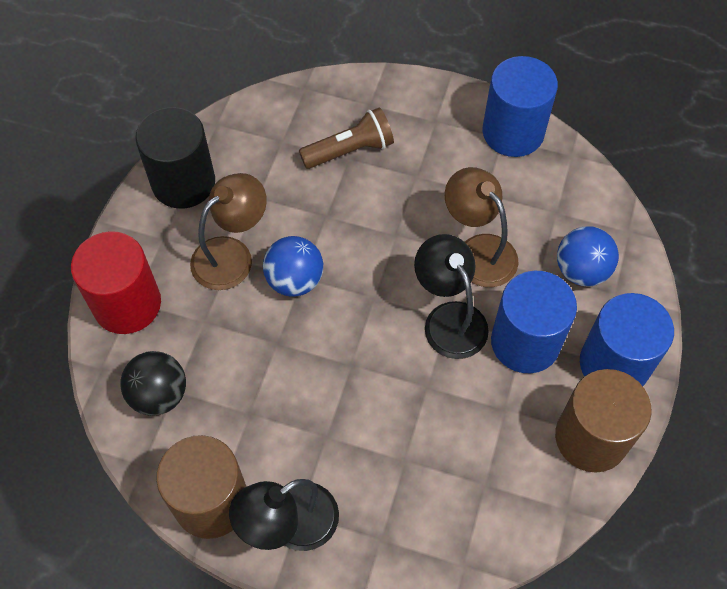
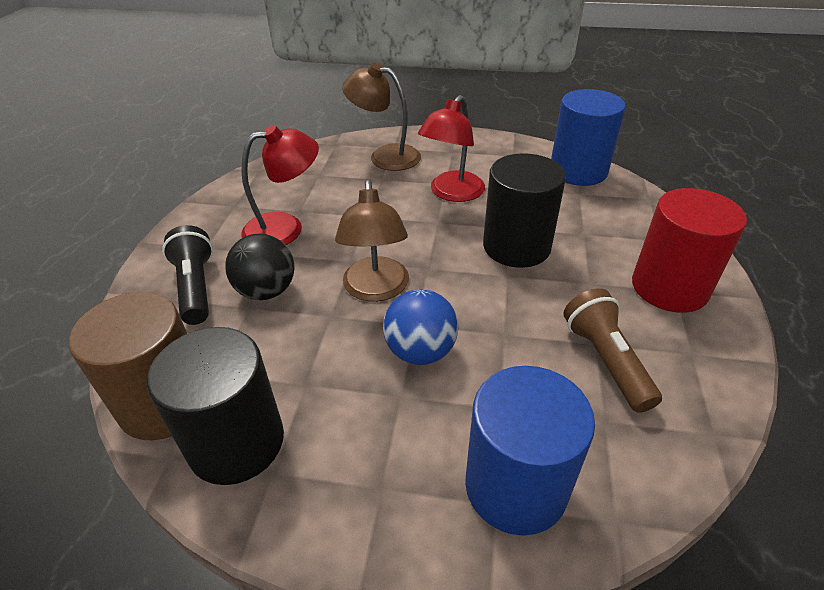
black cylinder: [135,107,215,209] = 1 -> [147,327,284,485] [483,153,566,268] = 2
black flashlight: none = 0 -> [162,225,213,325] = 1
black lamp: [229,479,339,551] [414,234,489,359] = 2 -> none = 0
blue ball: [263,236,323,297] [557,226,619,286] = 2 -> [383,289,458,365] = 1
blue cylinder: [482,56,558,157] [491,271,577,373] [580,293,674,386] = 3 -> [465,366,595,535] [551,89,626,186] = 2
brown cylinder: [156,435,247,539] [555,369,652,472] = 2 -> [69,292,187,440] = 1
red lamp: none = 0 -> [241,125,319,245] [418,95,485,202] = 2

